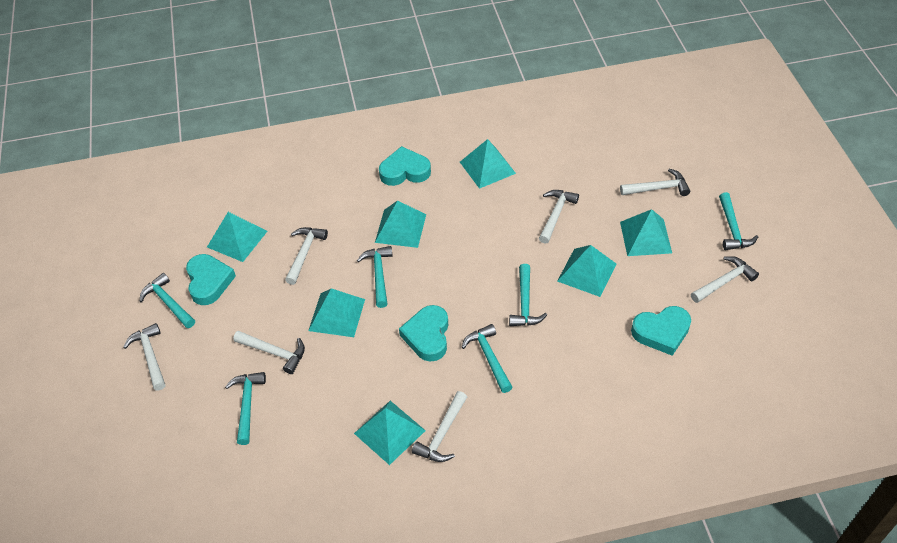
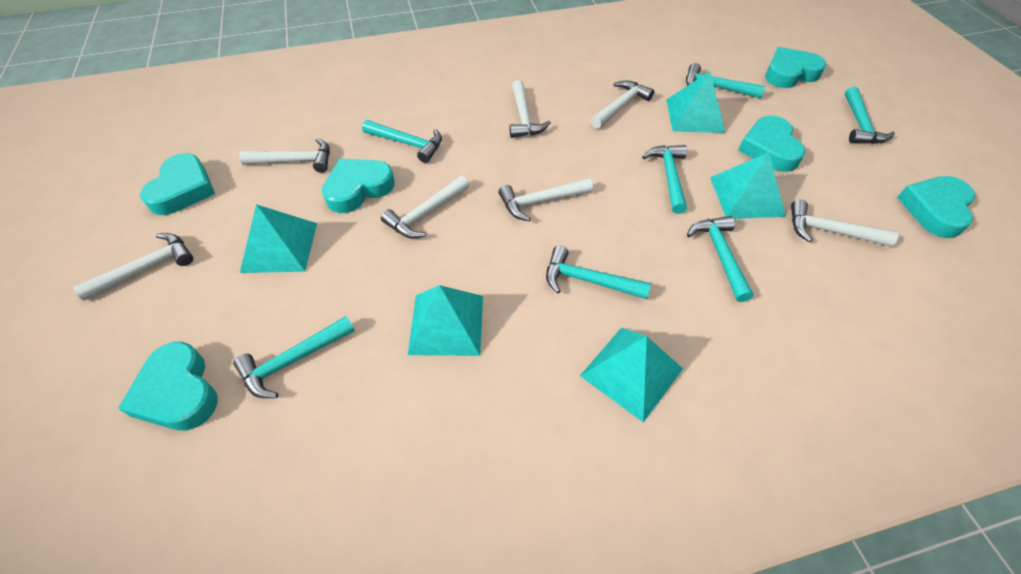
turquoise hammer: [140,273,195,328] [225,372,266,445] [357,246,393,308] [462,324,513,393] [509,264,547,326] [719,192,758,250] = 6 -> [233,316,355,398] [362,120,442,163] [546,246,651,299] [642,145,687,214] [686,63,765,98] [687,216,753,302] [845,87,895,144] = 7
turquoise heart: [186,254,236,305] [379,146,431,186] [399,305,448,362] [631,306,691,356] = 4 -> [118,342,218,430] [140,154,215,215] [322,159,395,213] [738,116,805,172] [765,47,826,88] [897,176,975,238] = 6
turquoise pyramid: [207,212,267,262] [308,288,365,337] [354,401,426,465] [375,201,426,248] [460,139,516,189] [557,245,616,297] [620,209,672,256] = 7 -> [240,204,317,273] [408,285,483,356] [580,327,683,422] [666,71,726,133] [710,152,786,219] = 5

